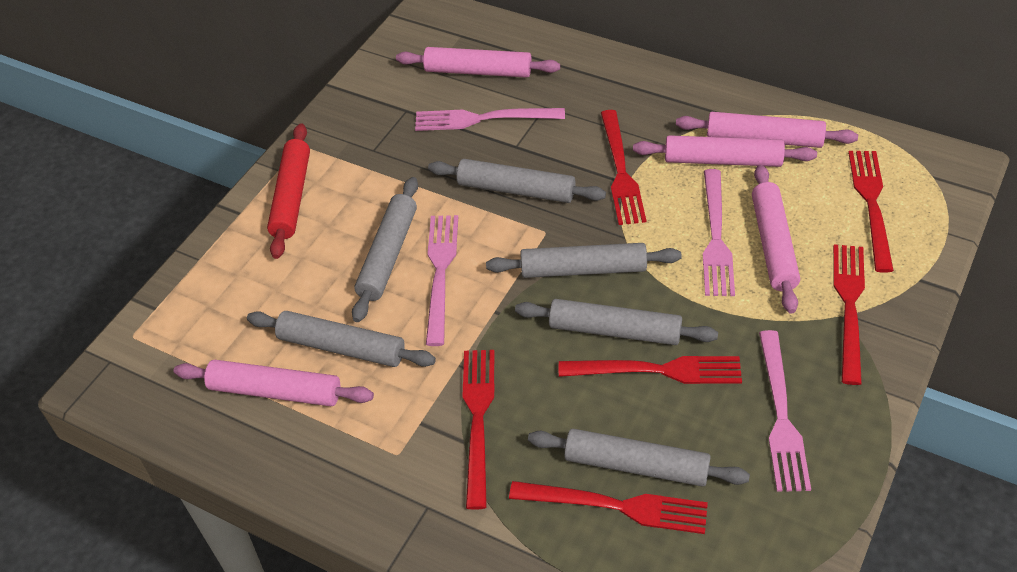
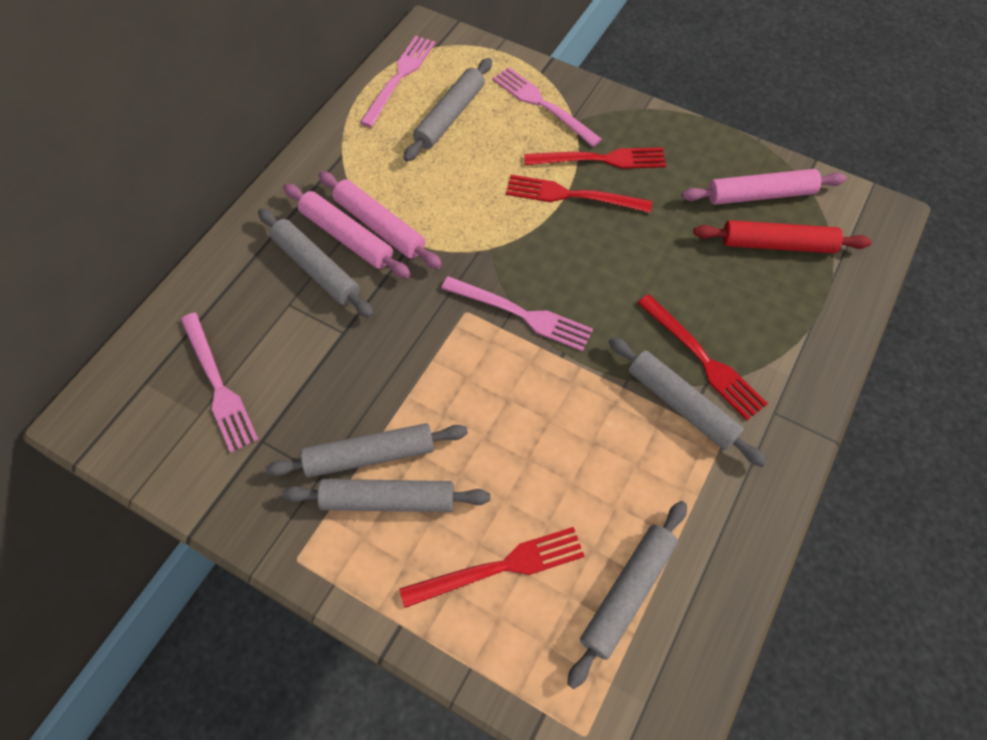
pink rolling pin: [174,360,374,406] [396,47,560,78] [633,135,817,167] [676,112,858,148] [752,165,800,314] = 5 -> [283,184,411,278] [319,171,442,269] [682,169,847,205] = 3
red fork: [463,350,494,510] [509,481,708,534] [559,356,742,384] [601,110,646,225] [833,244,865,385] [848,151,894,273] = 6 -> [400,527,584,608] [506,175,652,213] [524,147,666,169] [638,294,768,420] = 4

